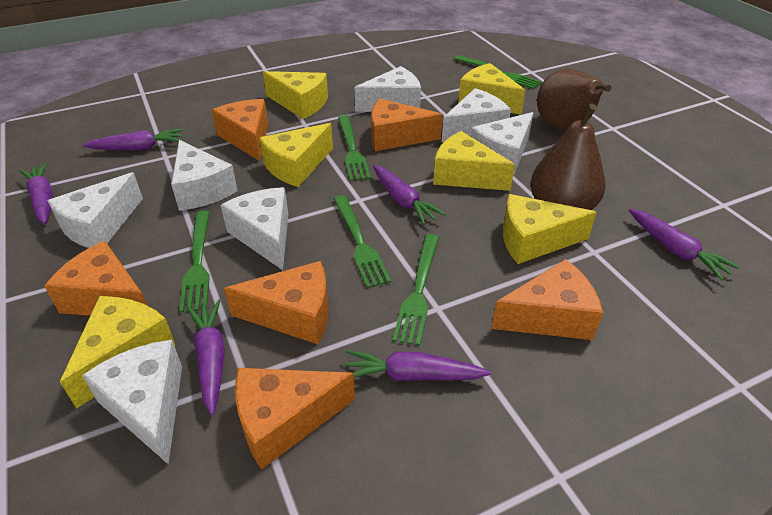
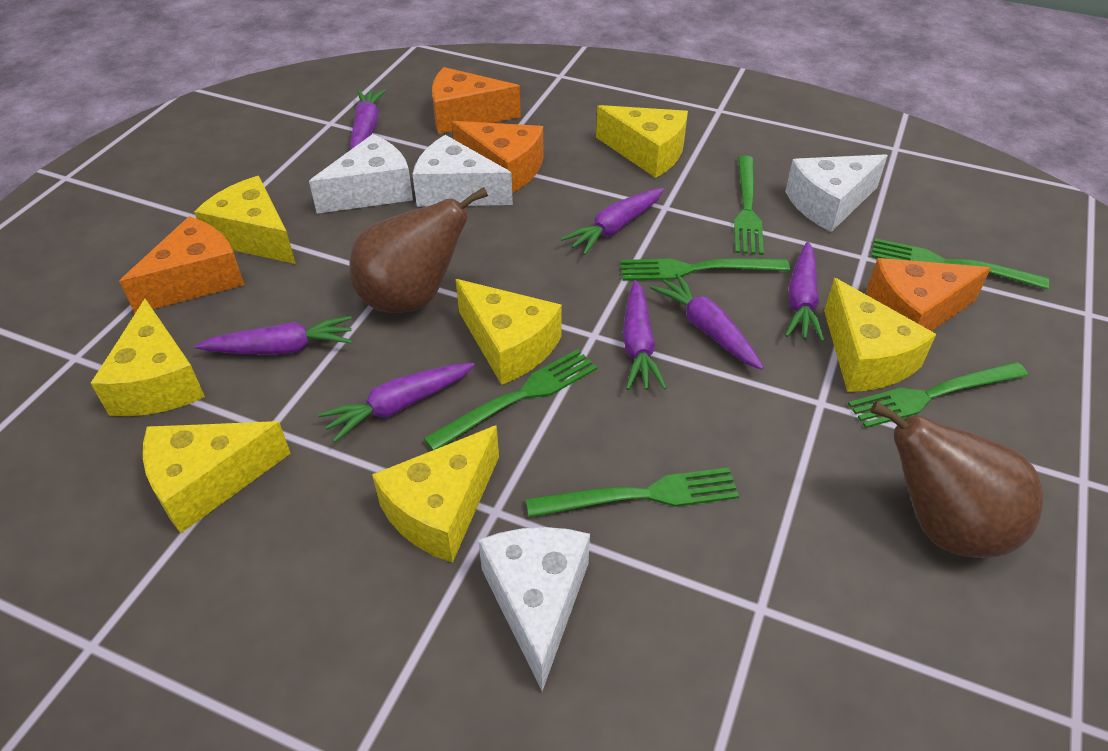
green fork: [179,211,210,313] [333,195,391,288] [338,115,371,181] [392,234,439,346] [454,55,542,89] = 5 -> [423,349,597,451] [526,467,739,517] [620,259,790,281] [734,156,764,255] [848,362,1028,428] [871,238,1049,289] = 6
orange cheese: [44,241,147,316] [212,99,268,161] [224,261,329,344] [235,368,355,469] [371,99,443,151] [491,259,603,340] = 6 -> [119,216,245,313] [432,67,521,134] [452,121,544,193] [866,258,991,331] = 4
purple carrot: [19,163,53,225] [82,129,183,151] [187,299,225,415] [344,350,491,381] [373,165,446,225] [629,209,740,281] = 6 -> [195,316,352,355] [318,363,475,443] [350,89,386,149] [561,188,664,255] [623,280,667,390] [650,273,764,370] [785,242,825,342] = 7
white cheese: [47,172,143,248] [82,340,182,464] [171,140,238,211] [221,187,288,270] [354,66,421,112] [442,88,511,142] [470,112,534,175] = 7 -> [309,134,413,214] [412,135,513,207] [478,527,590,691] [785,154,888,232] = 4
yellow cheese: [60,296,175,409] [259,123,333,187] [263,71,328,119] [433,131,515,191] [458,63,526,115] [503,194,597,264] = 6 -> [90,299,205,416] [143,421,291,533] [194,176,296,264] [372,425,499,563] [455,279,562,385] [596,105,688,178] [824,278,936,392] = 7

